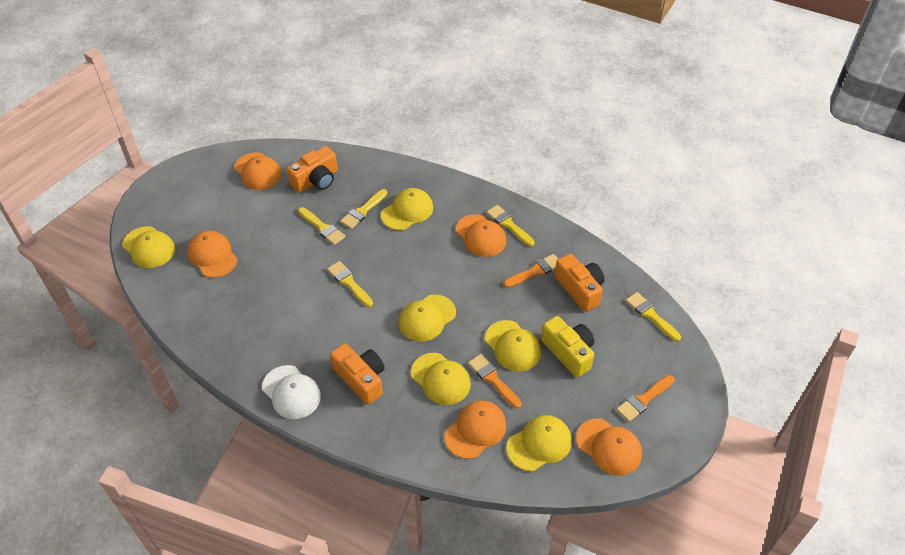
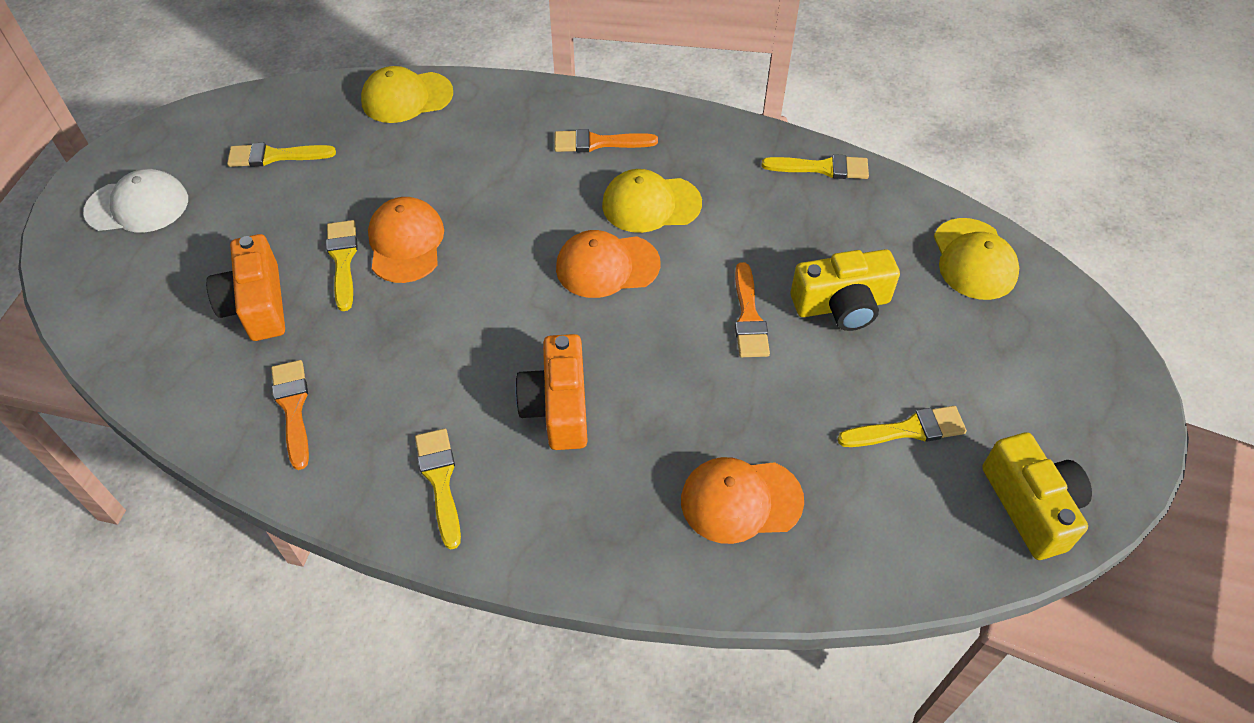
orange camera: [287,146,338,193] [330,343,385,405] [554,254,604,312] = 3 -> [206,234,285,341] [515,334,588,450] = 2
orange cap: [187,231,238,278] [234,153,282,190] [445,400,506,459] [456,214,506,257] [576,418,642,476] = 5 -> [368,197,444,283] [556,230,660,298] [681,457,804,544] = 3
yellow camera: [541,316,595,377] = 1 -> [791,249,900,331] [982,432,1092,560] = 2
yellow cap: [122,226,175,268] [381,188,433,230] [399,294,456,342] [411,353,471,405] [485,320,541,371] [506,415,572,471] = 6 -> [361,66,453,123] [602,169,702,233] [934,218,1019,300] = 3

